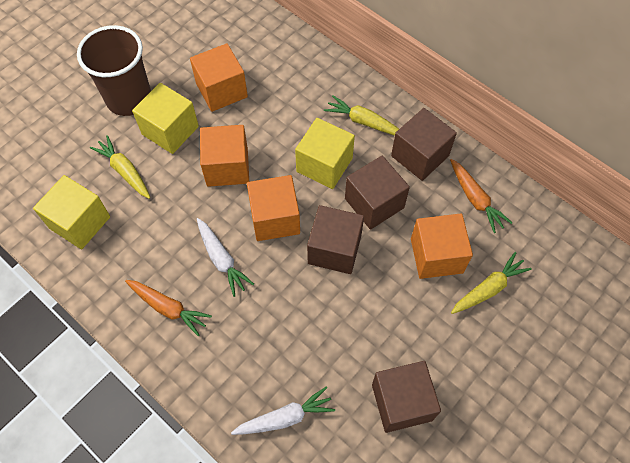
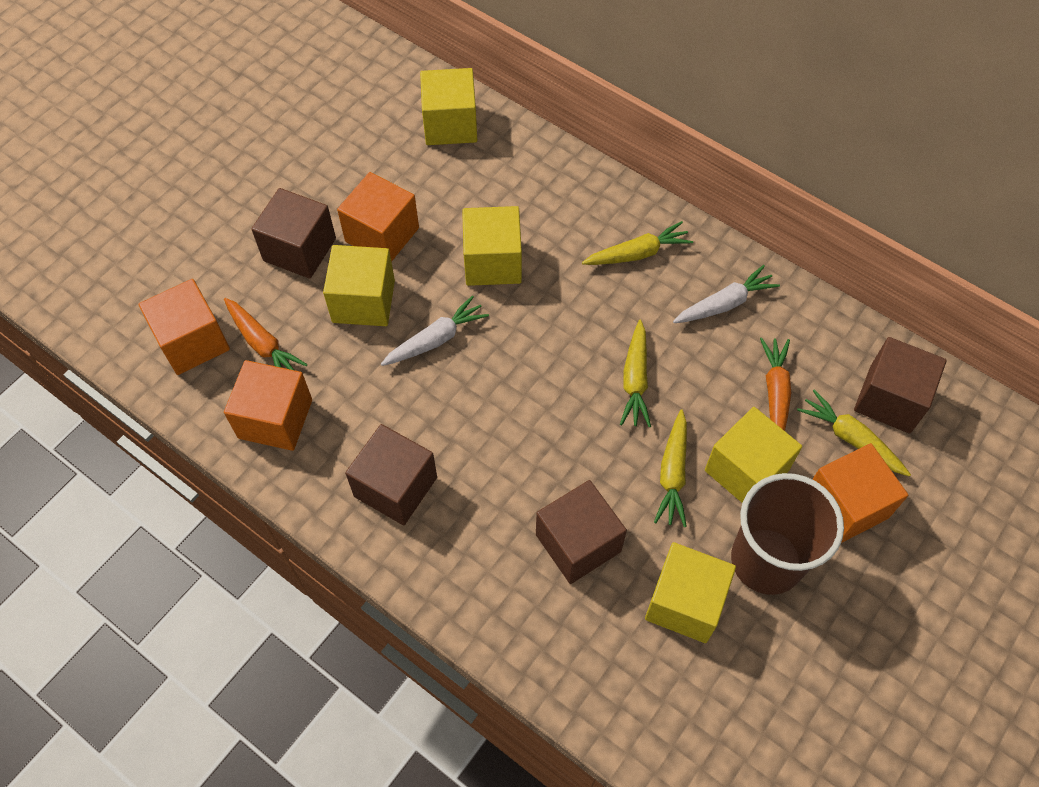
yellow carrot: [90,135,150,199] [324,95,399,136] [451,252,532,314] = 3 -> [582,221,693,265] [620,320,651,427] [654,410,687,527] [797,389,911,476] = 4
yellow cube: [33,175,110,249] [132,83,199,154] [295,118,355,189] = 3 -> [323,245,395,326] [420,68,477,145] [462,206,522,286] [645,542,736,643] [705,407,802,503] = 5

